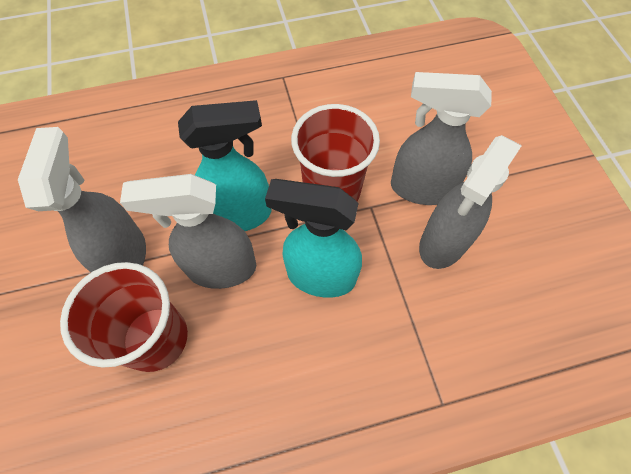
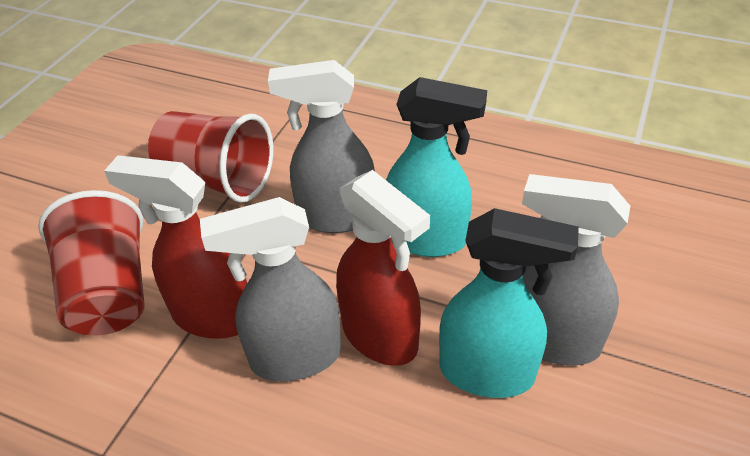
grey spray bottle: [18,127,146,272] [120,174,256,289] [391,72,492,205] [419,135,522,269] = 4 -> [200,197,341,381] [268,60,375,233] [522,174,630,365] = 3
red spray bottle: none = 0 -> [104,155,247,339] [336,170,430,366] = 2

